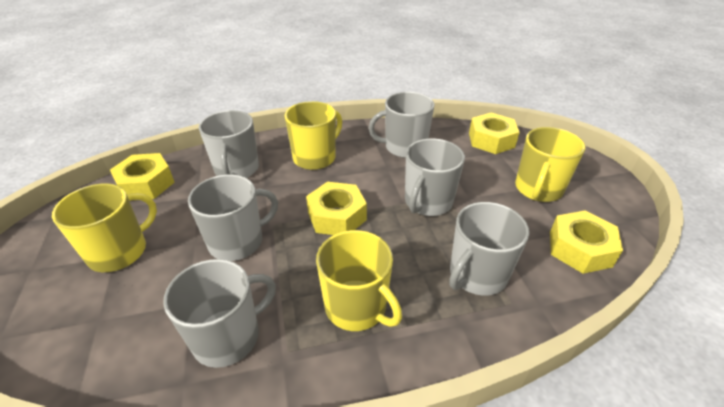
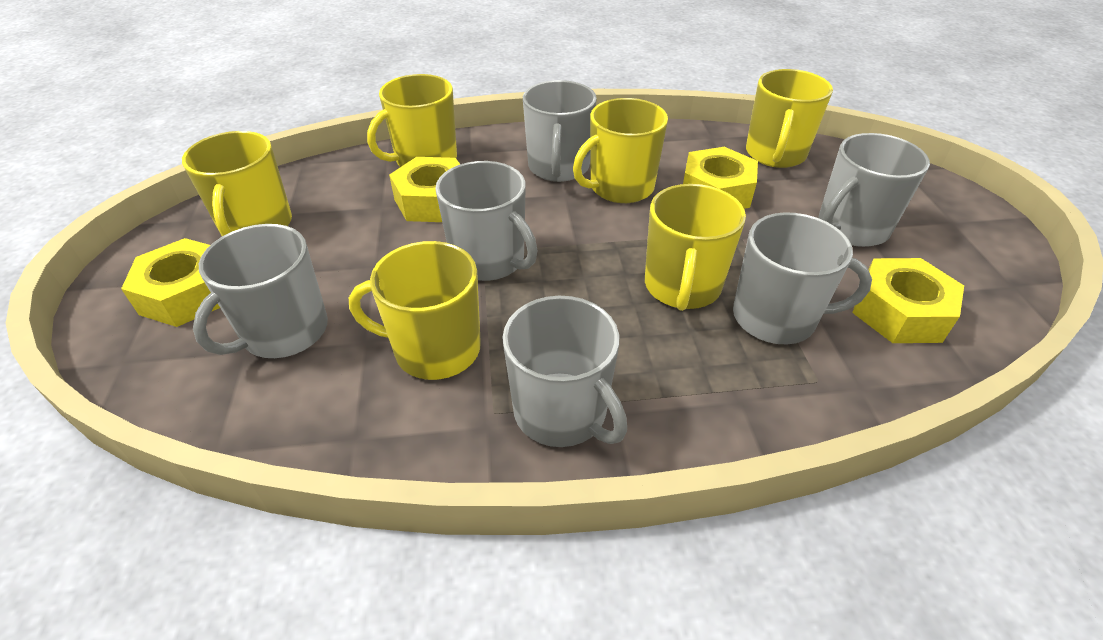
yellow mug: [52,183,157,272] [285,101,342,170] [316,230,402,331] [515,127,585,202] = 4 -> [182,131,292,236] [349,241,481,380] [367,74,457,167] [573,98,668,203] [645,184,746,311] [746,69,833,168] = 6

